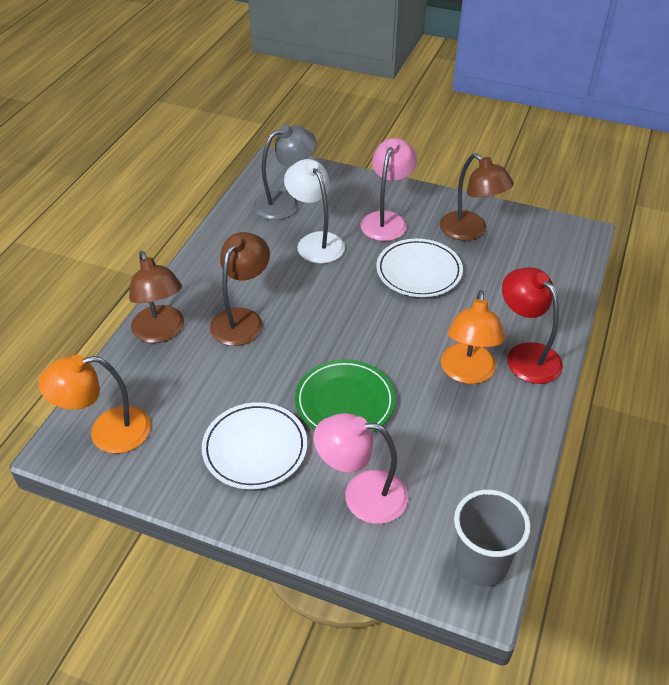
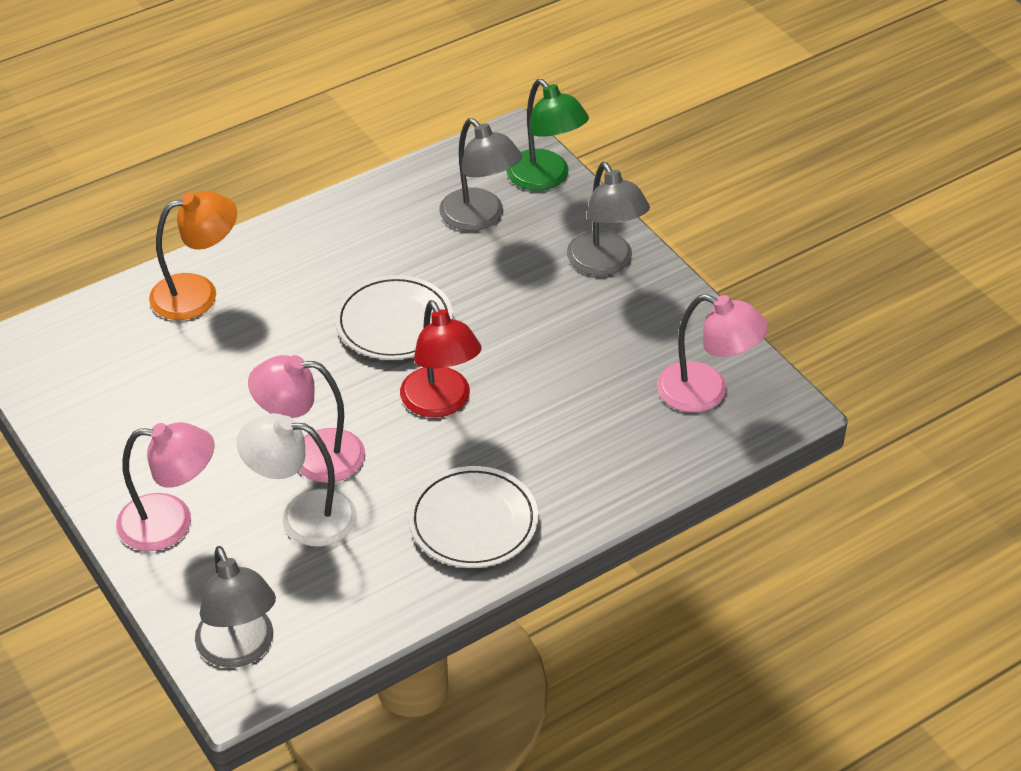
brown lamp: [129,251,184,343] [210,232,270,346] [440,153,514,241] = 3 -> none = 0
green lamp: none = 0 -> [506,79,589,191] = 1
green plate: [295,359,395,432] = 1 -> none = 0
grey cup: [454,490,531,587] = 1 -> none = 0
grey lamp: [253,125,317,220] = 1 -> [195,546,276,668] [439,118,522,231] [567,162,650,276] = 3
orange lamp: [38,355,151,454] [441,290,505,384] = 2 -> [149,191,237,320] = 1
pink lamp: [313,413,408,524] [360,138,417,241] = 2 -> [116,422,214,551] [248,355,365,483] [657,294,768,413] = 3

